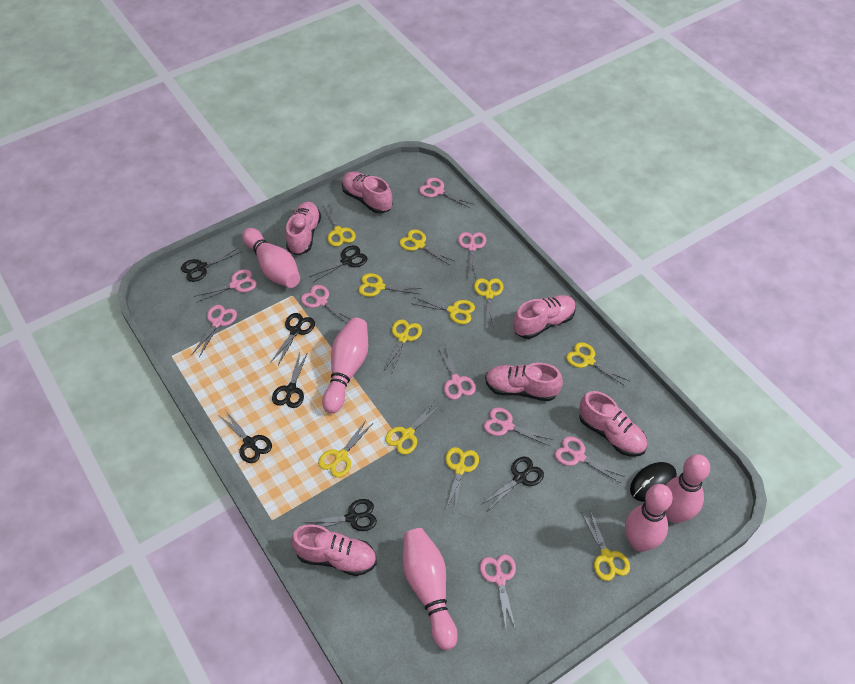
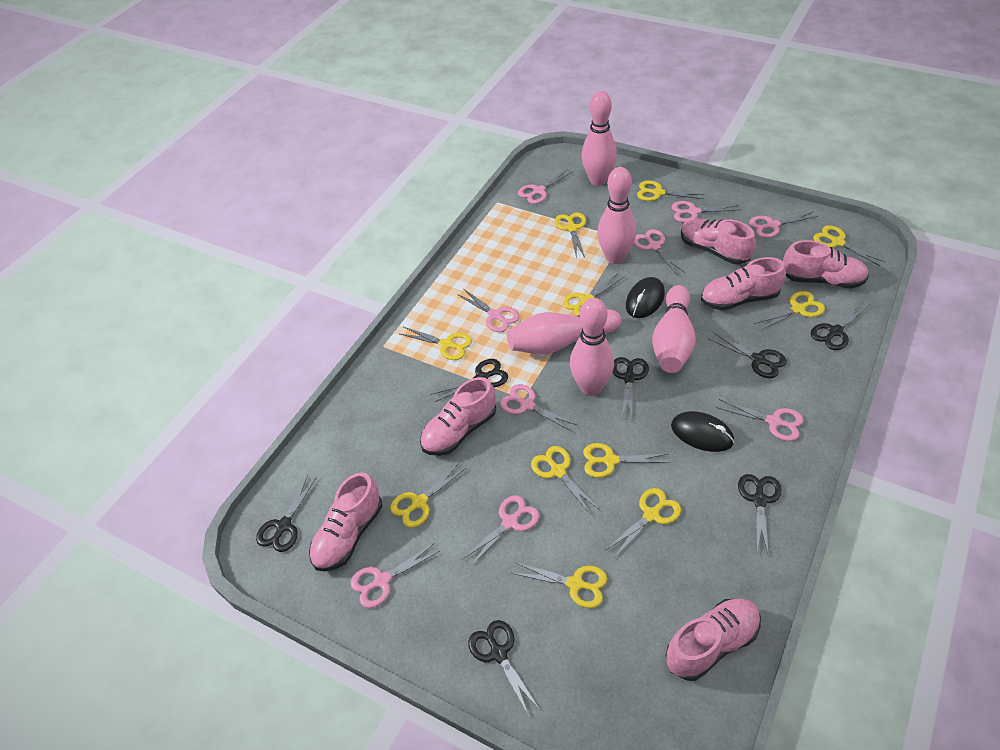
black mouse: [630,462,677,502] = 1 -> [626,277,665,318] [671,411,734,452] = 2

